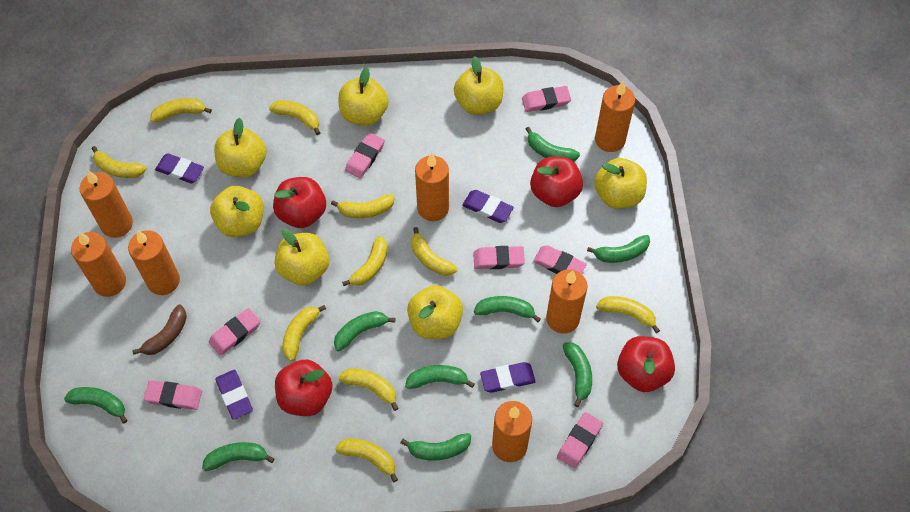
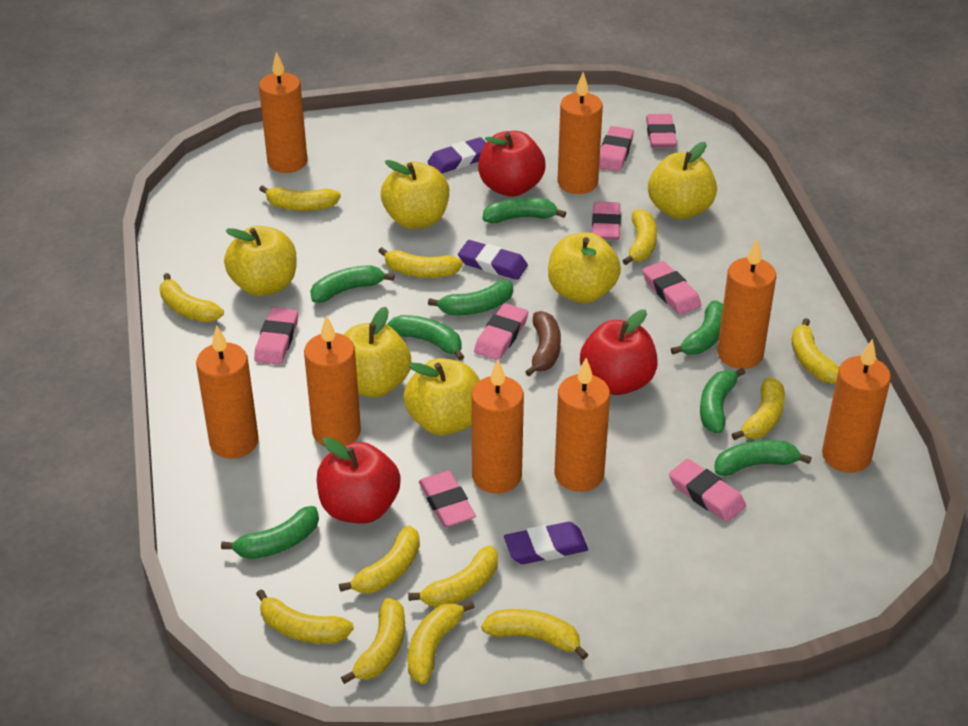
green banana: [64,387,128,423] [202,442,275,471] [334,311,395,351] [401,433,471,461] [405,365,475,389] [474,296,541,322] [526,127,580,162] [563,342,592,407] [587,235,650,263] = 9 -> [221,506,319,559] [310,265,395,303] [386,315,464,361] [428,280,513,315] [482,197,566,223] [671,300,723,355] [700,368,746,433] [714,440,812,476] = 8
orange candle: [71,232,126,297] [80,170,133,238] [128,230,180,295] [415,153,449,221] [492,401,532,462] [546,269,588,334] [595,81,635,152] = 7 -> [196,326,259,459] [259,52,307,173] [304,315,361,446] [471,360,524,493] [554,358,610,492] [558,72,603,194] [717,239,776,369] [822,339,891,473] = 8
pink eraser: [144,380,202,410] [209,308,260,356] [345,133,385,179] [473,246,525,269] [522,86,571,112] [533,245,587,274] [557,412,603,469] = 7 -> [254,307,298,365] [419,471,476,527] [474,303,528,360] [592,201,621,240] [599,126,634,172] [642,261,701,315] [646,114,677,148] [669,459,746,522] = 8
purple eraser: [155,153,204,183] [215,370,253,420] [462,190,514,223] [480,362,536,393] = 4 -> [428,137,486,173] [458,240,528,280] [504,522,588,564] = 3
red apple: [273,177,326,228] [275,360,332,416] [530,157,583,207] [617,336,675,392] = 4 -> [317,437,401,524] [478,131,545,197] [580,309,658,395] = 3
yellow apple: [210,186,264,237] [214,118,266,177] [275,229,329,285] [339,67,389,126] [407,285,463,339] [454,56,503,115] [594,158,647,209] = 7 -> [224,226,297,296] [344,307,411,398] [381,160,449,229] [403,358,480,436] [548,232,621,303] [648,142,717,220] = 6
yellow banana: [92,146,146,178] [150,98,212,123] [269,100,320,135] [282,305,326,361] [331,195,395,218] [335,439,398,482] [338,369,399,411] [342,236,388,286] [411,227,457,276] [596,296,660,333] = 10 -> [160,273,224,322] [256,589,354,644] [259,185,341,211] [339,526,420,593] [341,598,405,684] [378,247,463,278] [408,545,498,607] [408,601,475,684] [481,609,588,660] [622,209,657,265] [732,377,785,440] [792,318,839,383] = 12

